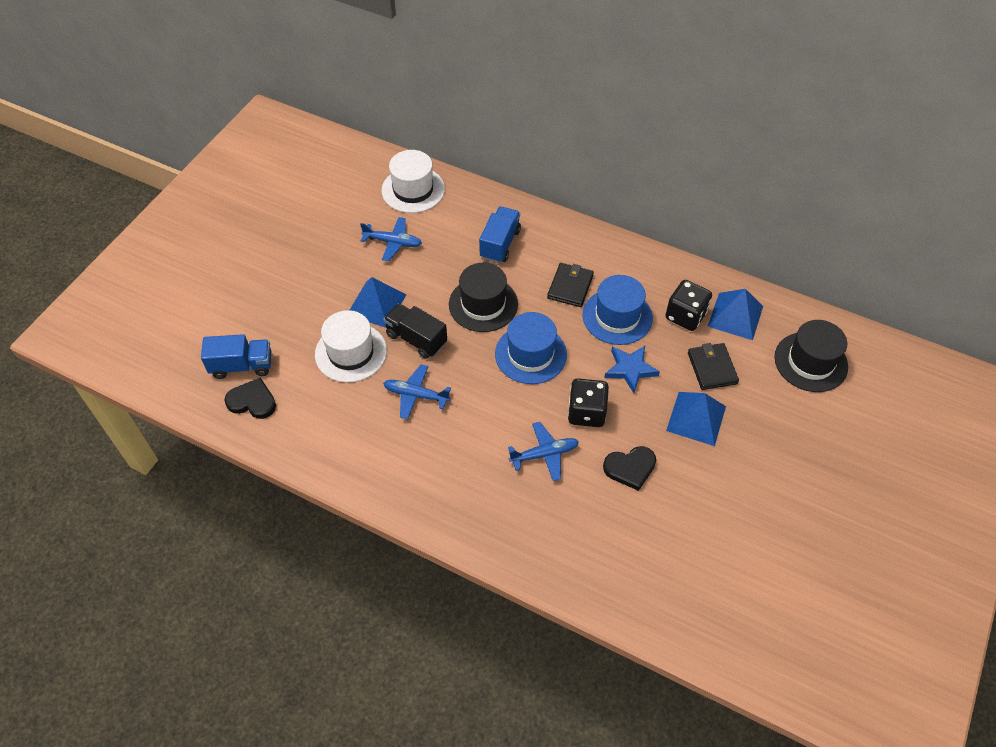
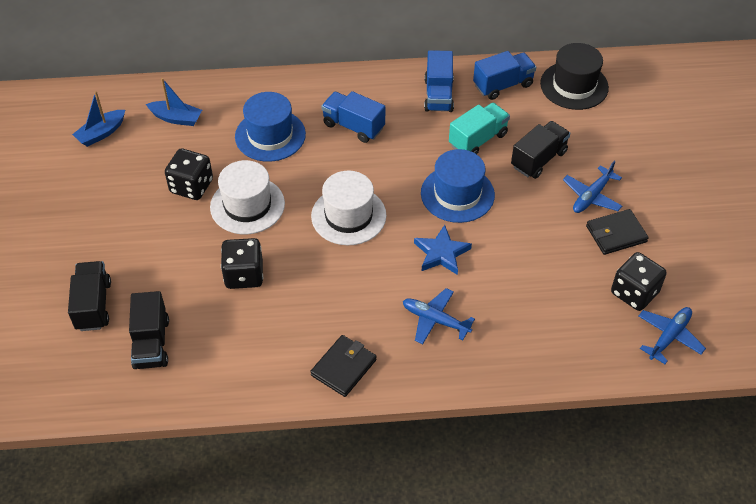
black dice: [568,378,609,427] [665,280,712,331] = 2 -> [165,149,213,200] [221,238,263,289] [611,252,667,311] = 3
black hat: [449,263,518,332] [774,320,848,392] = 2 -> [540,43,609,110] = 1
black heart: [224,378,276,419] [603,446,656,491] = 2 -> none = 0
black truck: [383,303,447,359] = 1 -> [68,261,111,331] [129,291,169,369] [511,121,570,179] = 3
blue boat: none = 0 -> [72,91,125,147] [146,78,202,126] = 2
blue pyramid: [350,277,407,328] [666,392,726,446] [707,289,763,340] = 3 -> none = 0
blue truck: [201,334,272,379] [479,206,521,263] = 2 -> [321,91,385,143] [424,50,454,112] [473,51,536,100] = 3
turquoise truck: none = 0 -> [449,103,510,154] = 1

